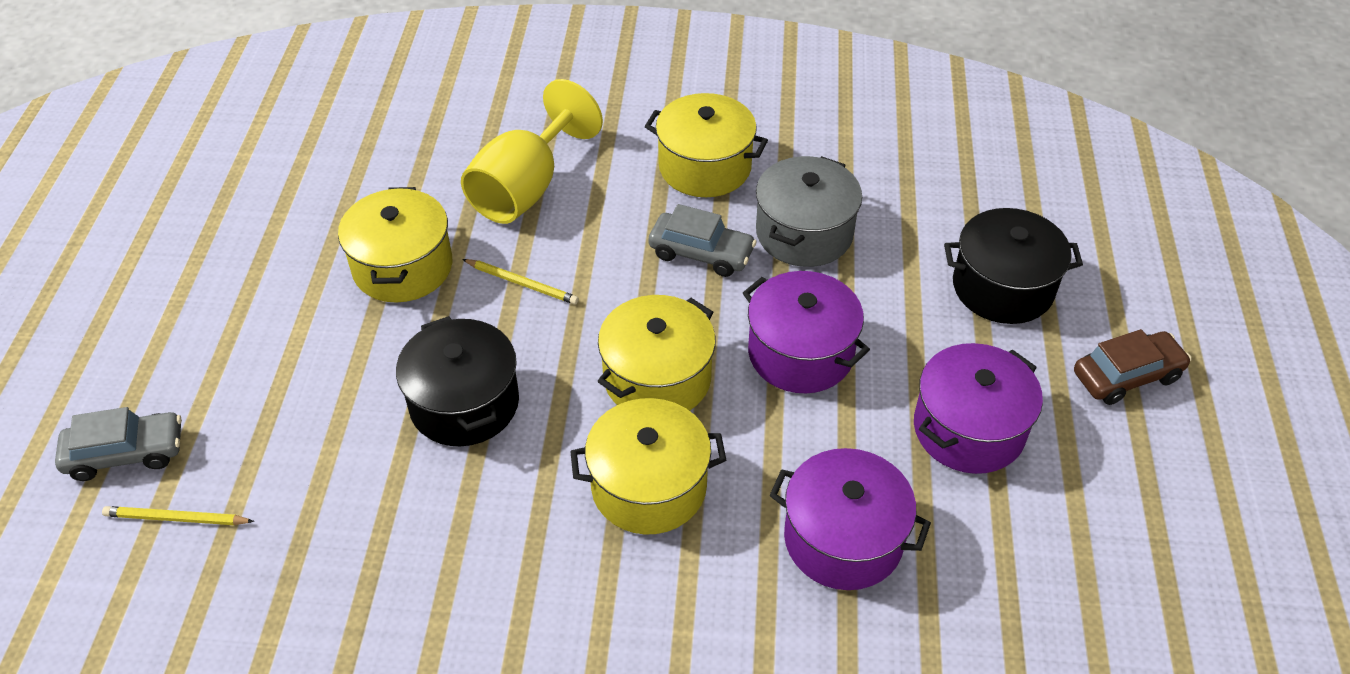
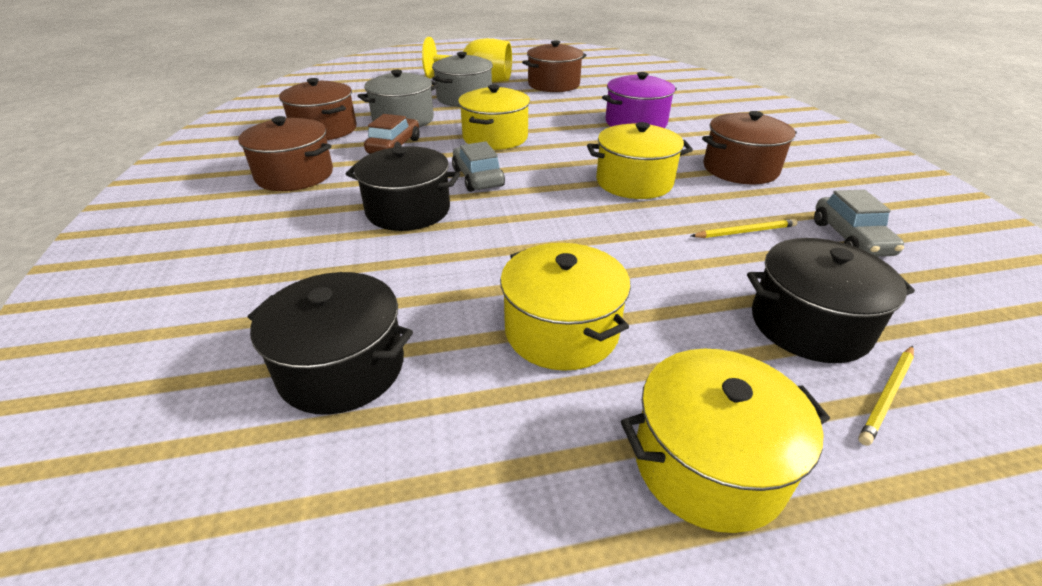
black pot: [396,316,519,446] [944,208,1083,324] = 2 -> [248,272,413,415] [346,146,460,231] [747,238,915,363] = 3
brown pot: none = 0 -> [238,116,333,191] [279,78,357,140] [522,40,586,92] [702,111,797,184] = 4
grey pot: [756,156,862,267] = 1 -> [358,70,439,127] [432,52,493,107] = 2
purple pot: [743,271,870,393] [770,448,931,590] [914,343,1043,474] = 3 -> [602,72,677,128] = 1

